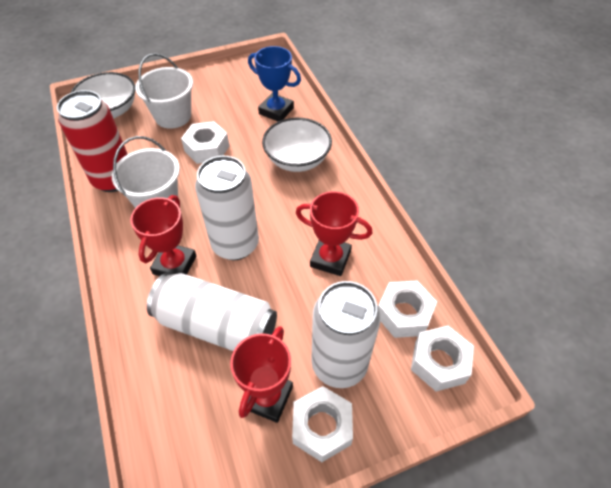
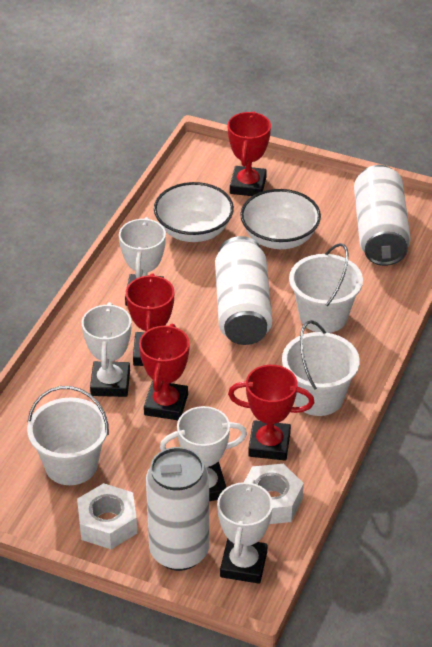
blue trophy: [248,46,301,121] = 1 -> none = 0
red can: [57,90,128,192] = 1 -> none = 0
red trophy: [130,195,196,276] [230,326,293,423] [296,191,372,276] = 3 -> [126,273,174,366] [139,324,190,420] [228,111,271,196] [228,365,314,460] = 4
white bucket: [112,136,180,208] [135,53,193,129] = 2 -> [27,386,109,485] [282,320,360,416] [289,243,363,333] = 3
white nut: [181,121,229,164] [292,386,353,462] [378,280,437,338] [411,325,474,391] = 4 -> [77,483,137,549] [244,464,304,524] = 2
white trophy: none = 0 -> [82,302,131,397] [119,217,166,306] [160,406,247,501] [217,479,273,584] = 4

